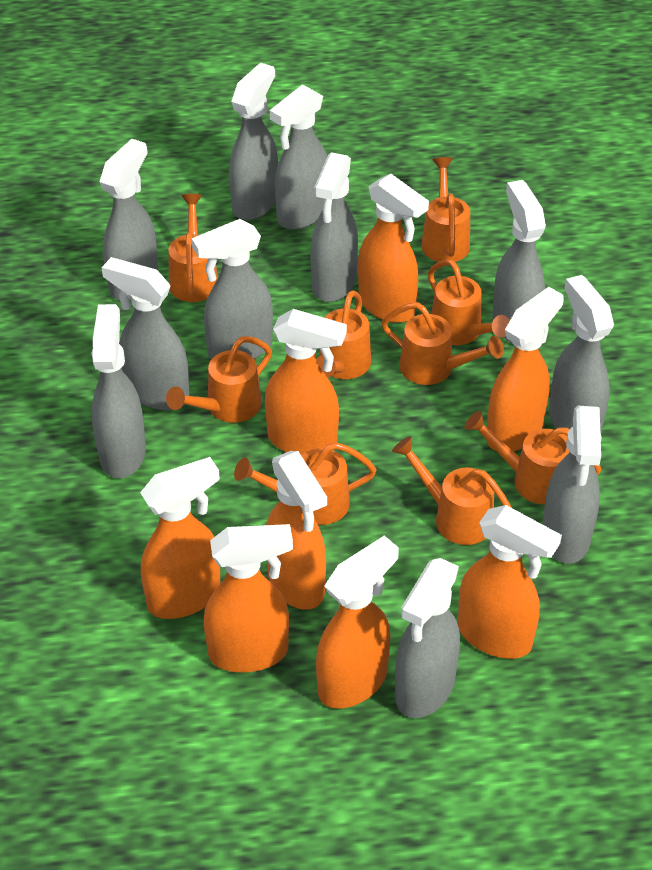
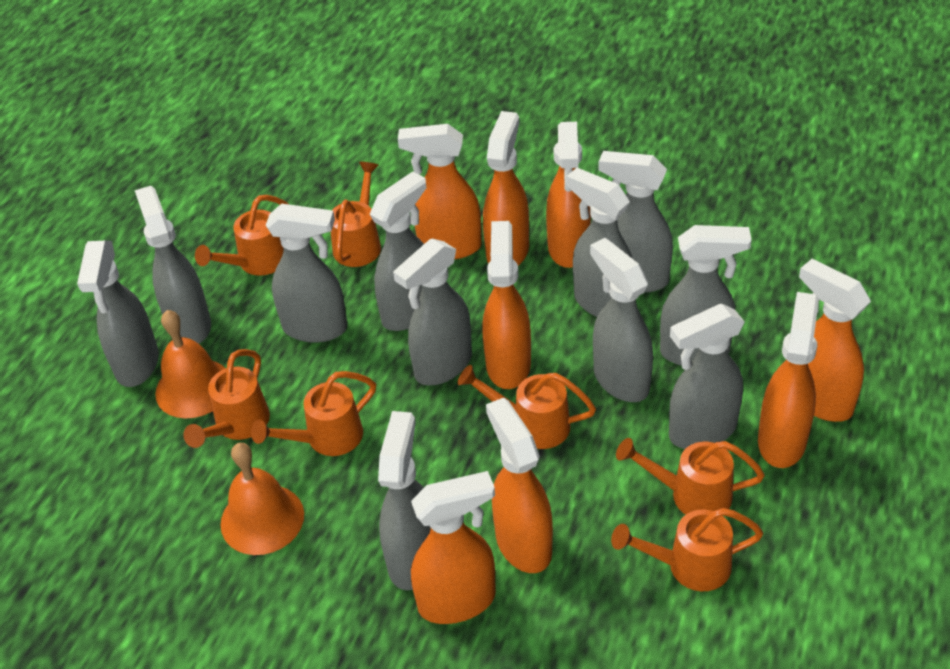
orange bell: none = 0 -> [155,310,226,419] [220,443,304,555] = 2
orange watering can: [166,336,272,423] [168,194,218,302] [234,442,376,525] [316,290,372,379] [381,302,504,385] [392,436,512,545] [421,157,470,262] [428,259,510,345] [465,411,601,504] = 9 -> [183,349,270,448] [195,195,288,276] [251,371,376,456] [331,162,381,267] [458,365,596,449] [611,508,763,591] [616,438,765,515] = 7

